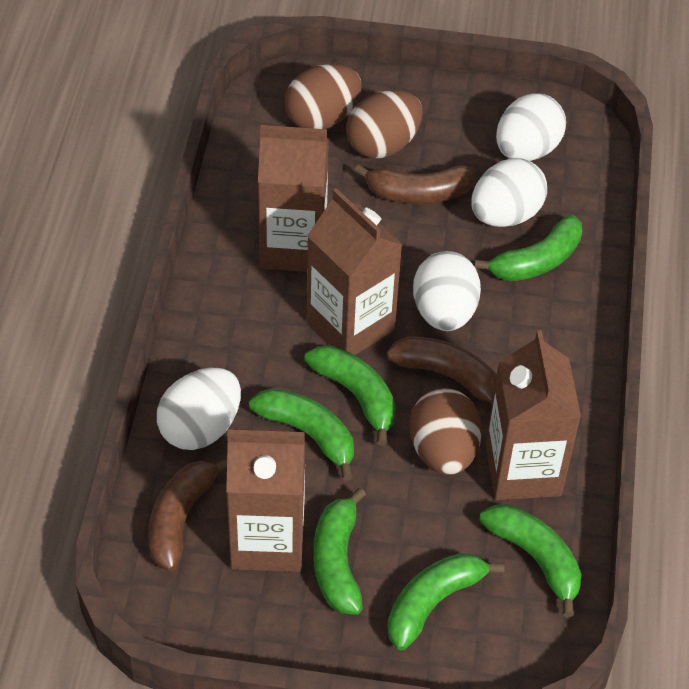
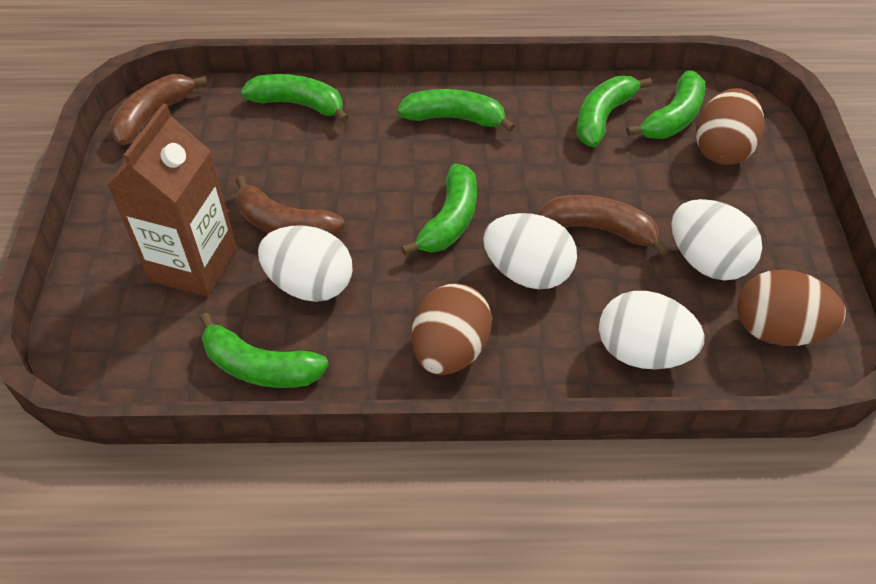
brown carton: [226,429,305,572] [258,125,329,272] [307,188,402,355] [486,330,581,500] = 4 -> [107,104,237,297] = 1

